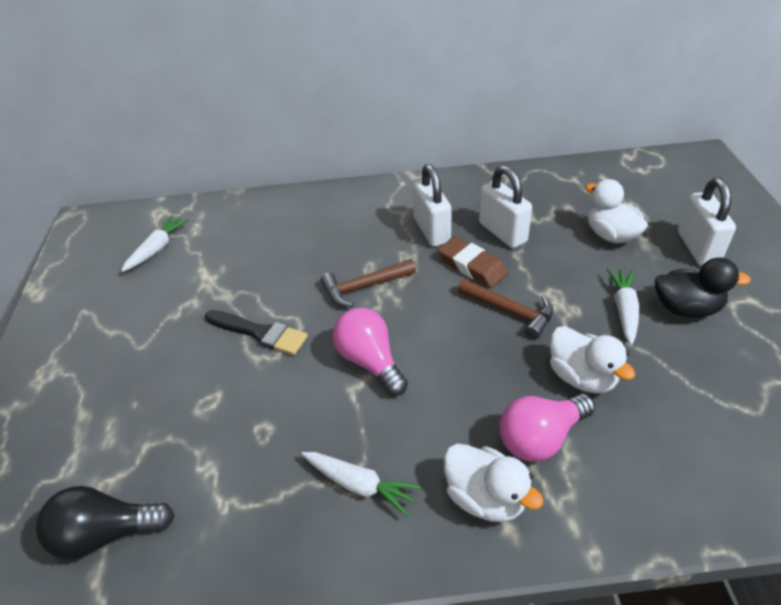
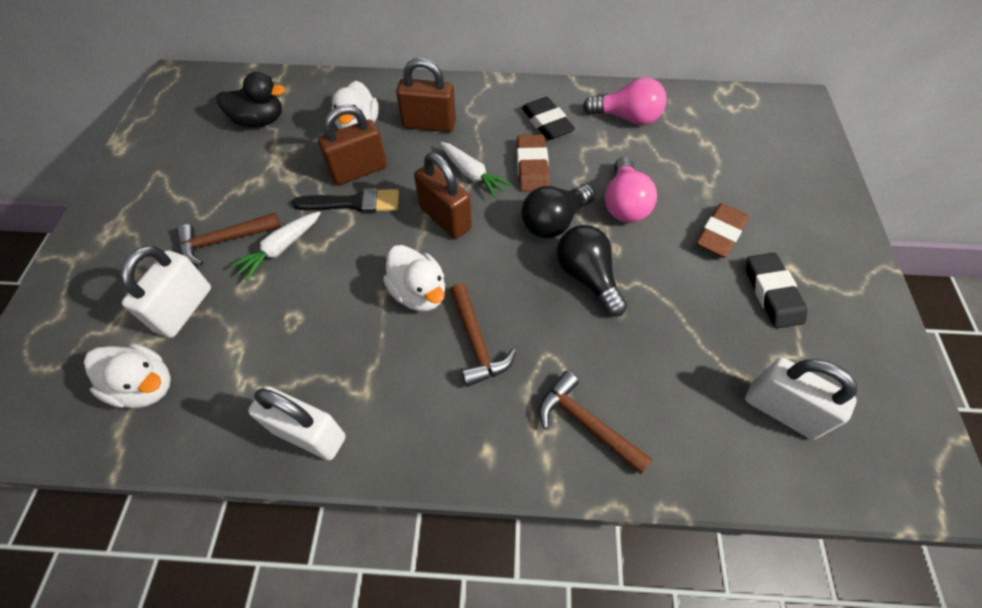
black eraser: none = 0 -> [522,97,575,140] [746,253,807,329] = 2
black light bulb: [36,486,174,559] = 1 -> [522,185,595,238] [557,225,627,317] = 2
brown eraser: [438,236,508,288] = 1 -> [517,134,549,192] [696,203,749,258] = 2
brown hammer: [320,259,416,307] [458,279,553,339] = 2 -> [176,213,281,265] [450,283,516,387] [539,371,652,474] = 3
brown padlock: none = 0 -> [318,105,387,185] [396,58,456,132] [414,152,472,239] = 3
white carrot: [121,215,189,272] [302,452,421,516] [607,269,639,345] = 3 -> [230,211,321,281] [441,142,512,198] = 2

